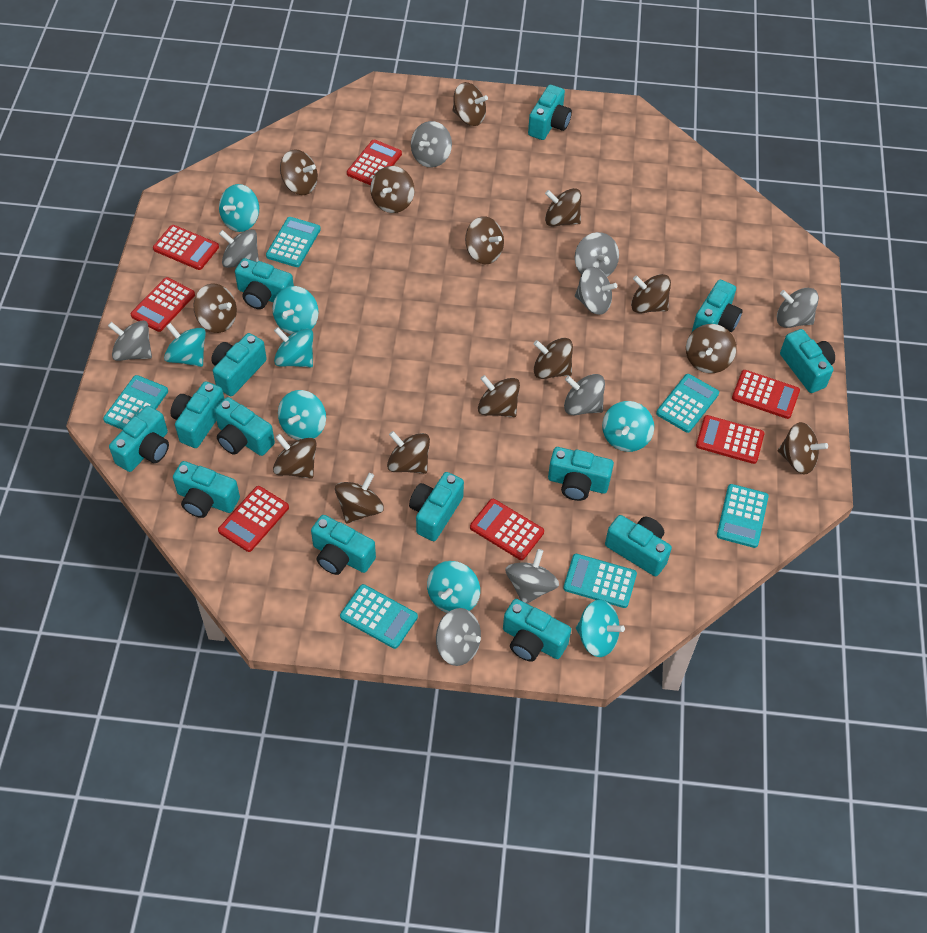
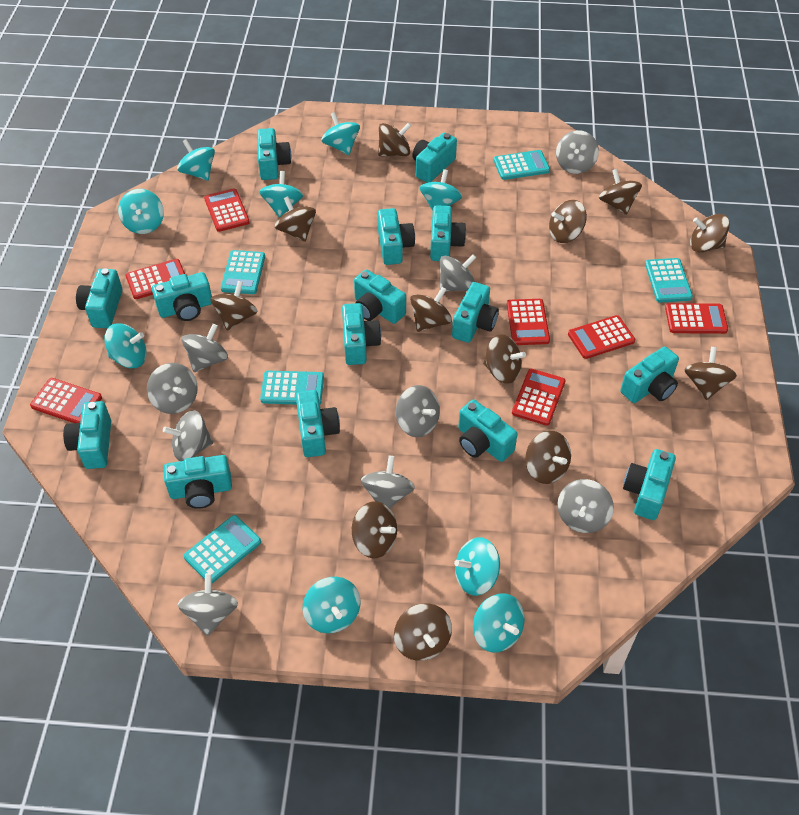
brown spinning top: [194,283,237,333] [273,434,316,478] [280,149,318,195] [335,473,384,524] [370,166,415,213] [387,431,430,474] [452,82,488,126] [465,216,504,264] [478,375,520,417] [534,338,573,379] [545,188,581,227] [631,274,671,313] [686,324,736,373] [778,422,828,475] = 14 -> [210,281,258,331] [275,196,316,242] [352,501,397,558] [378,123,411,156] [394,603,452,661] [410,287,452,332] [483,334,526,384] [525,431,571,484] [549,200,587,243] [599,169,642,215] [684,347,737,400] [690,214,730,252] = 12
turquoise calculator: [103,375,168,430] [266,217,321,267] [340,584,418,649] [563,554,637,608] [656,374,719,433] [717,484,769,548] = 6 -> [184,515,261,583] [221,250,265,294] [260,371,324,405] [494,150,550,180] [645,258,693,302] = 5
turquoise camera: [109,406,169,472] [170,381,224,448] [173,461,240,518] [211,333,267,396] [214,397,275,456] [235,258,294,309] [311,515,376,575] [409,472,464,541] [503,599,571,662] [528,85,572,140] [548,447,614,501] [605,515,672,576] [692,280,743,332] [780,329,835,393] = 14 -> [63,401,111,469] [76,268,123,328] [152,272,212,321] [163,455,232,509] [257,128,291,180] [296,390,340,457] [342,303,381,365] [354,270,406,324] [378,208,415,265] [412,133,457,183] [430,205,466,261] [452,282,499,343] [458,399,517,462] [620,346,679,403] [623,449,676,520] = 15
turquoise spinning top: [164,323,206,367] [219,184,259,232] [272,286,319,334] [274,327,313,367] [278,390,326,440] [427,561,480,613] [576,600,625,657] [602,401,654,452] = 8 -> [104,323,147,368] [118,189,164,234] [177,139,215,181] [259,171,303,218] [302,577,361,633] [321,112,360,155] [420,169,462,211] [454,537,500,596] [473,593,525,653] = 9

